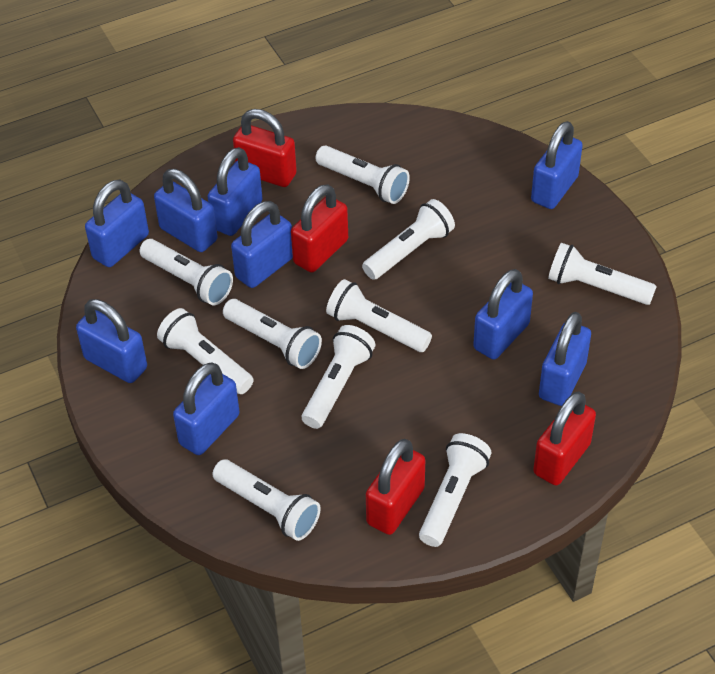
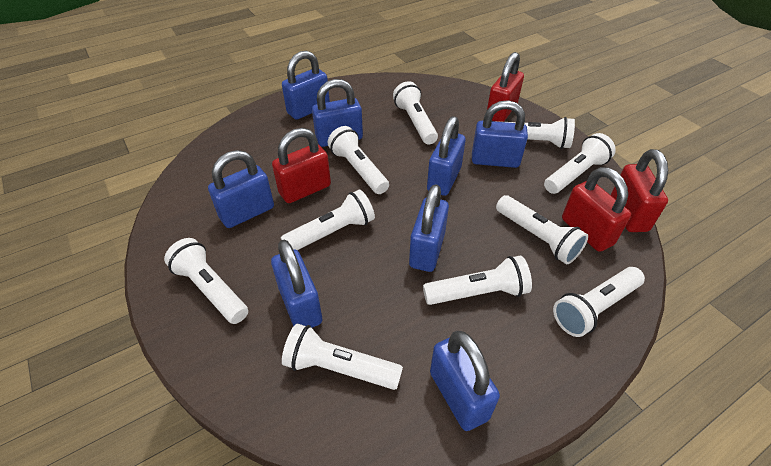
blue padlock: [76,299,147,383] [85,180,149,267] [154,169,218,252] [173,362,240,455] [207,147,263,236] [231,201,293,288] [473,269,533,359] [531,121,583,209] [539,312,591,406] = 9 -> [208,150,274,228] [271,240,322,328] [282,51,330,120] [312,79,363,147] [409,184,449,272] [427,116,466,196] [430,331,500,431] [472,100,528,168] = 8

